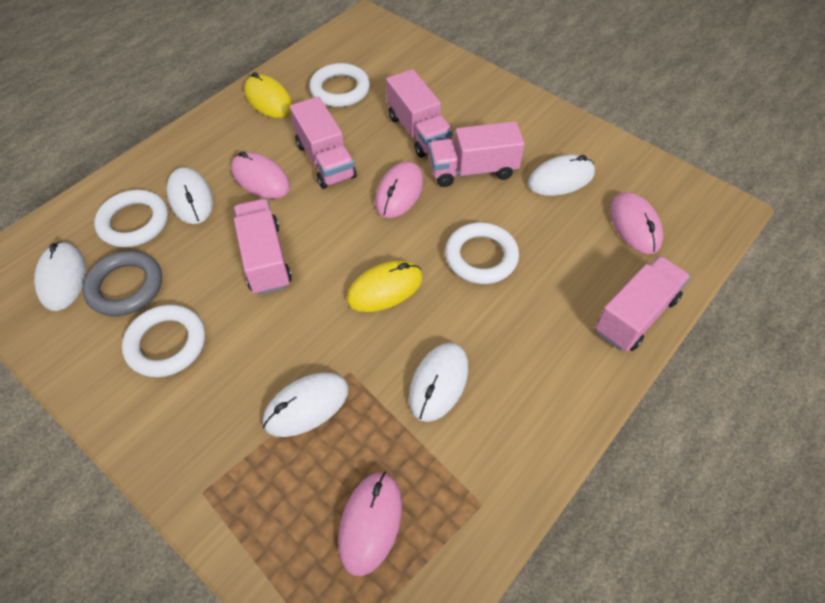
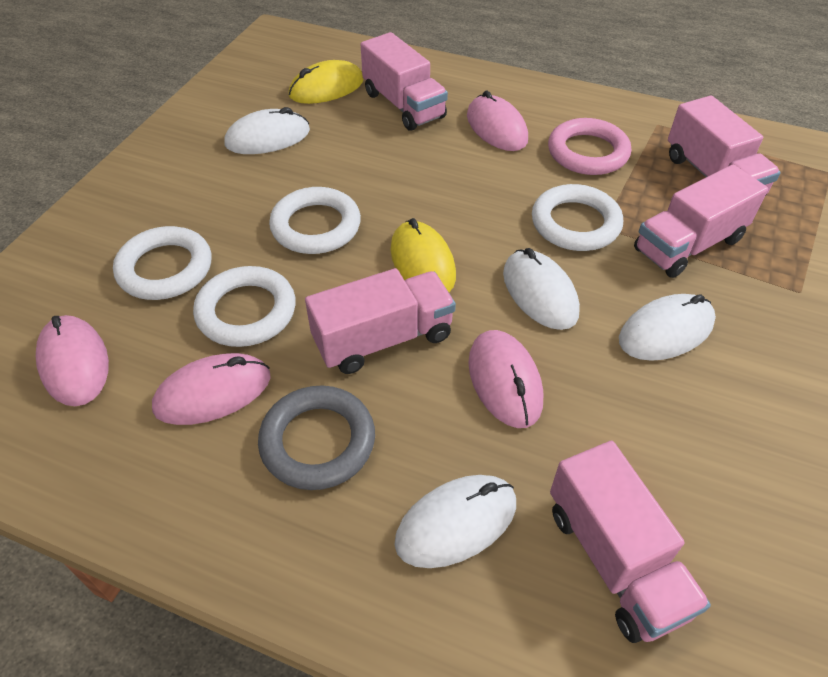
pink ring: none = 0 -> [548,118,631,175] = 1
white mouse: [34,242,86,311] [167,167,213,224] [263,373,349,437] [409,343,468,422] [528,155,595,196] = 5 -> [224,107,310,154] [394,475,516,568] [503,248,580,330] [619,294,716,361] = 4

